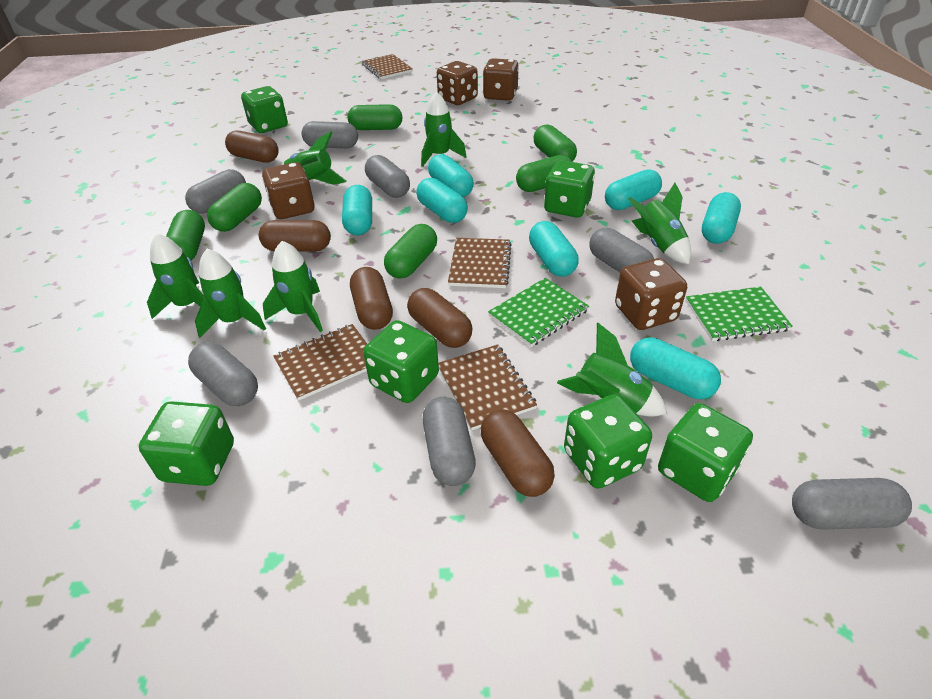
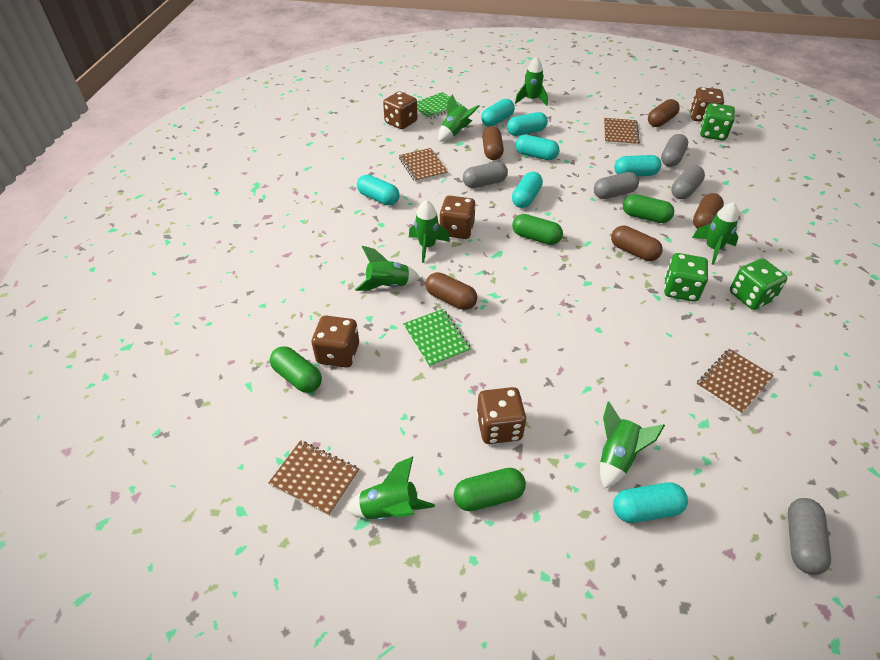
brown dice: [262,162,315,219] [437,61,478,105] [483,58,519,101] [615,258,687,330] = 4 -> [312,316,359,368] [383,91,417,129] [439,195,476,239] [477,387,526,444] [690,87,724,122] = 5
green capsule: [166,210,205,260] [207,183,262,232] [347,104,402,130] [384,224,437,279] [516,155,573,192] [533,125,577,161] = 6 -> [270,346,322,393] [454,468,526,511] [512,214,563,245] [623,194,674,223] = 4
green dice: [139,401,234,486] [241,86,288,133] [363,320,439,403] [544,160,595,218] [564,394,652,489] [658,403,753,502] = 6 -> [664,253,708,302] [700,103,735,141] [730,258,787,310] = 3
grey capsule: [185,169,246,214] [188,342,258,406] [302,121,358,148] [365,155,410,198] [423,397,476,486] [590,228,654,272] [792,478,912,529] = 7 -> [463,162,508,188] [594,172,639,199] [661,134,688,167] [671,165,705,199] [788,498,831,575] = 5

